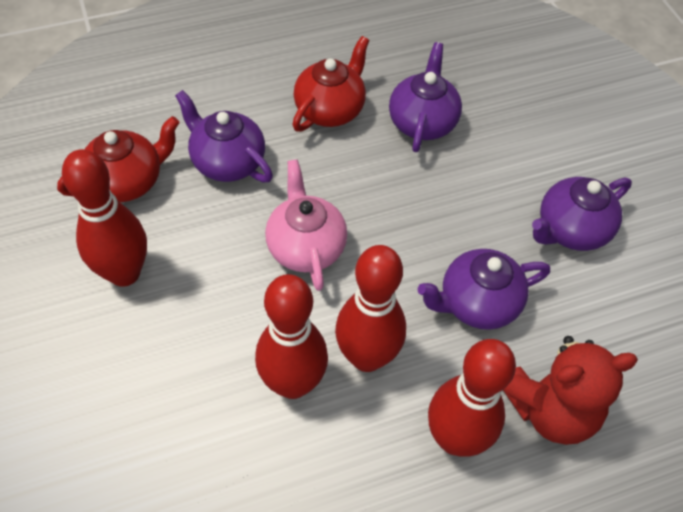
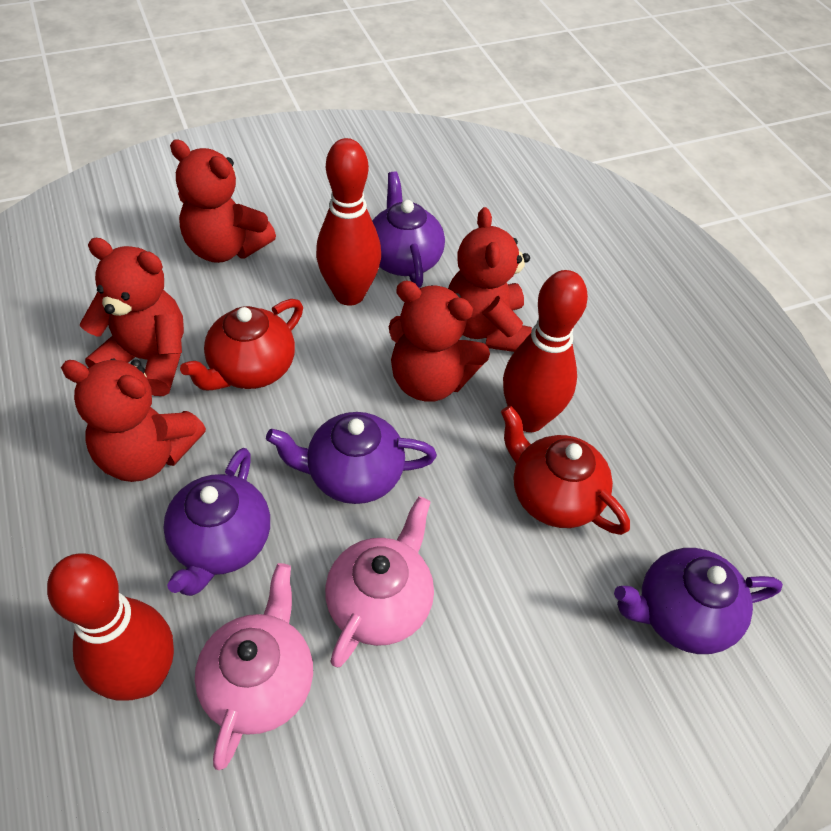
pink teapot: [265,159,347,291] = 1 -> [195,563,313,770] [325,496,434,667] = 2
red bowling pin: [62,149,147,287] [255,274,328,399] [335,245,406,372] [428,339,516,457] = 4 -> [47,554,174,701] [316,138,381,306] [503,270,588,432] = 3
red teddy bear: [503,336,638,445] = 1 -> [61,359,206,482] [80,238,184,396] [170,139,276,263] [389,281,490,402] [448,207,532,352] = 5

